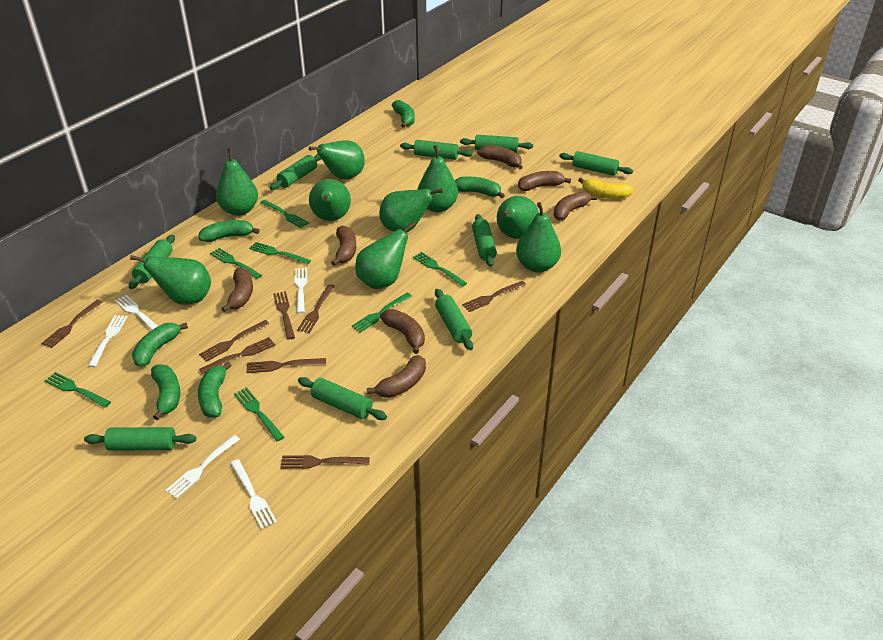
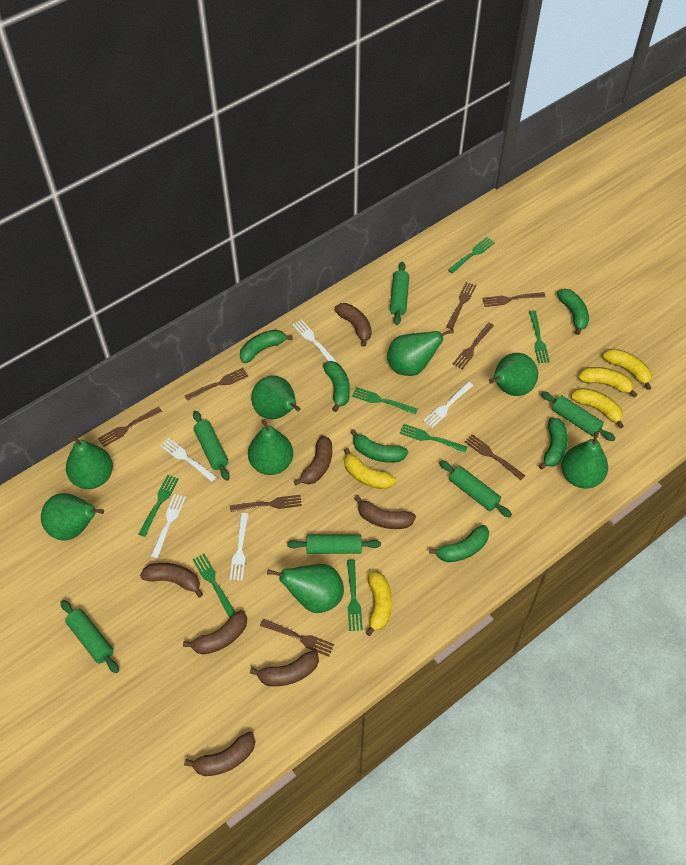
green pear: [130,255,211,305] [216,148,258,216] [309,140,365,179] [309,179,351,221] [355,221,416,289] [379,188,443,232] [417,145,458,212] [497,196,539,239] [516,202,561,272] = 9 -> [41,493,104,541] [66,435,113,489] [248,419,293,475] [251,375,301,419] [267,564,344,613] [387,329,454,376] [489,353,538,396] [561,431,608,488] = 8
green rolling pin: [84,427,196,450] [129,235,175,289] [270,154,322,190] [298,377,387,420] [400,140,473,160] [435,289,473,350] [460,135,533,153] [472,214,497,267] [559,151,633,176] = 9 -> [60,600,119,673] [193,411,230,481] [287,534,381,554] [390,262,409,325] [439,460,512,518] [541,391,616,441] = 6
yellow banana: [578,178,633,199] = 1 -> [344,448,396,489] [365,571,392,636] [571,388,624,428] [578,367,637,397] [603,348,652,390] = 5

